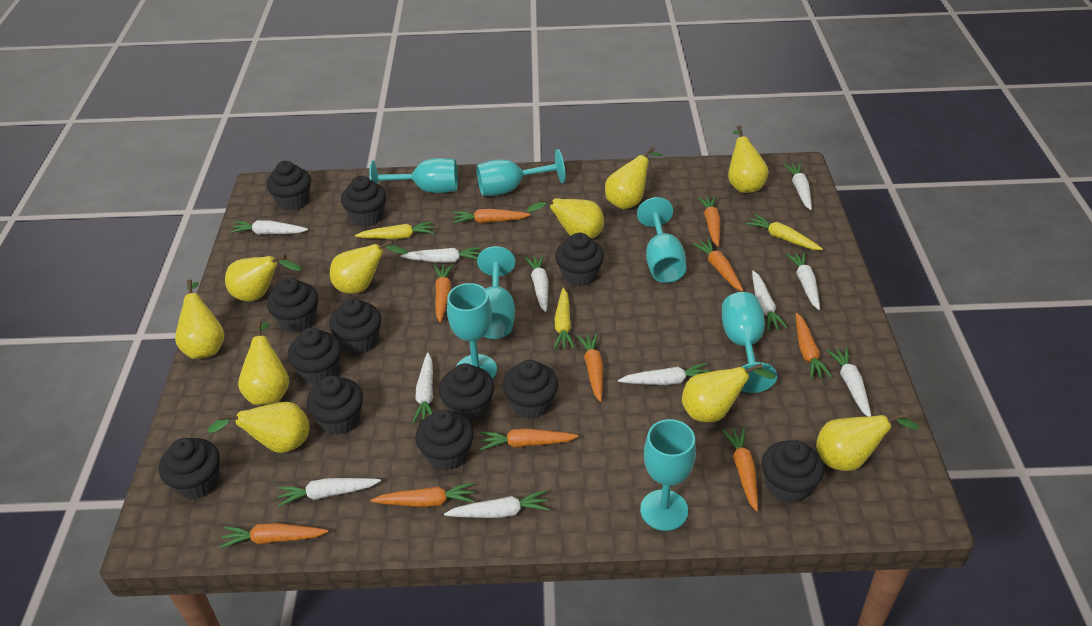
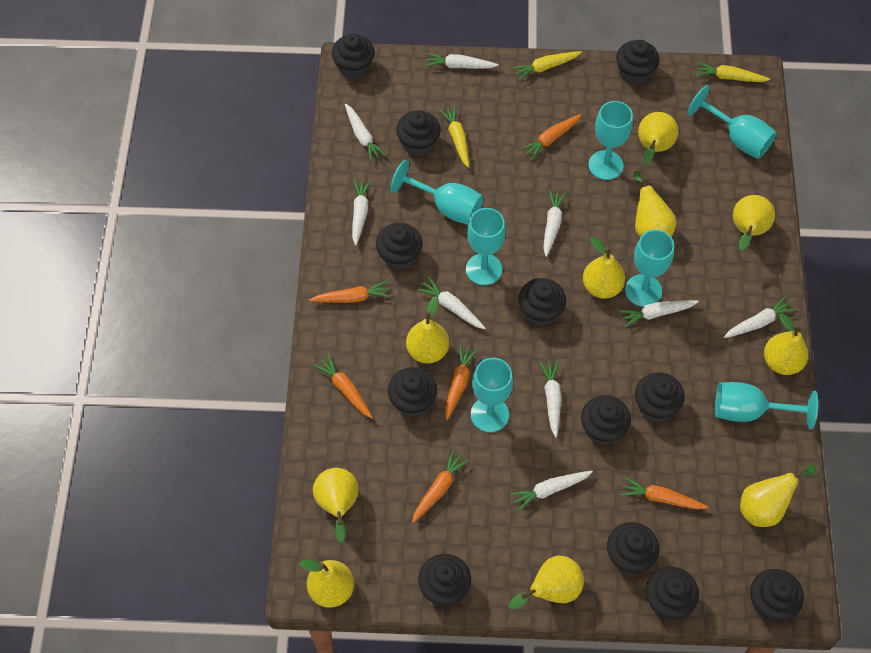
orange carrot: [220,523,328,548] [371,482,474,507] [434,264,453,322] [453,209,531,224] [480,428,579,450] [577,333,603,402] [692,238,743,292] [698,196,721,247] [722,427,758,512] [796,313,832,379] = 10 -> [309,281,391,303] [313,354,373,419] [412,450,470,523] [445,345,478,420] [520,114,582,160] [621,477,708,509] = 6
white carrot: [230,220,308,235] [278,478,381,507] [401,247,482,263] [413,353,433,424] [444,490,549,518] [525,255,549,312] [618,363,710,385] [752,271,788,331] [784,163,812,210] [786,252,820,310] [826,347,871,417] = 11 -> [345,104,387,162] [352,179,372,246] [417,277,486,329] [425,53,499,69] [510,471,593,511] [539,360,561,438] [543,189,567,257] [619,300,699,327] [724,296,797,338] = 9

